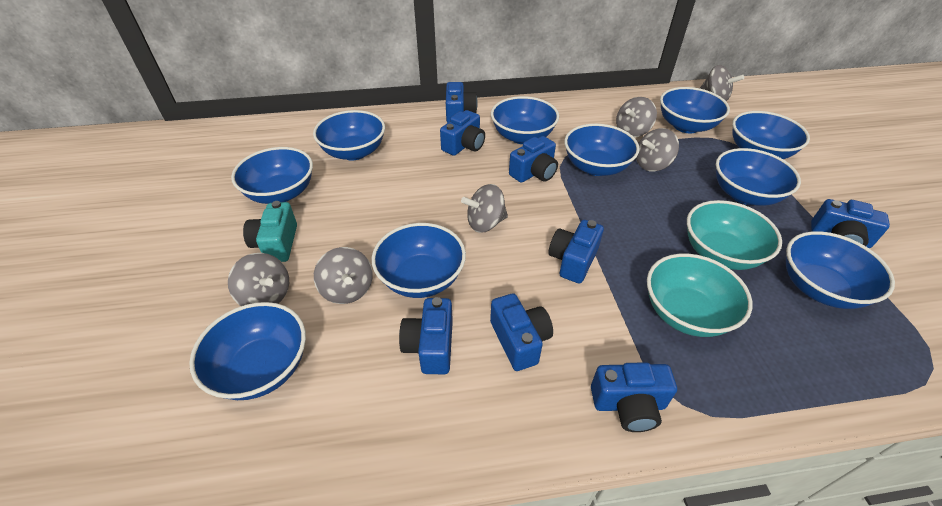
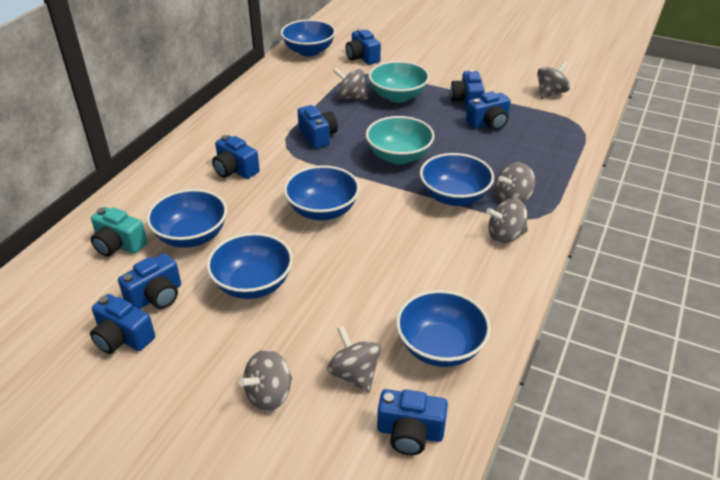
blue bowl: [189,302,306,400] [231,147,313,204] [313,110,385,160] [372,223,466,298] [491,96,559,144] [564,124,640,176] [660,87,730,133] [716,148,801,206] [732,111,810,159] [786,231,895,309] = 10 -> [146,189,227,248] [207,233,293,299] [281,19,336,56] [284,165,360,220] [396,290,491,367] [420,153,494,206] = 6

